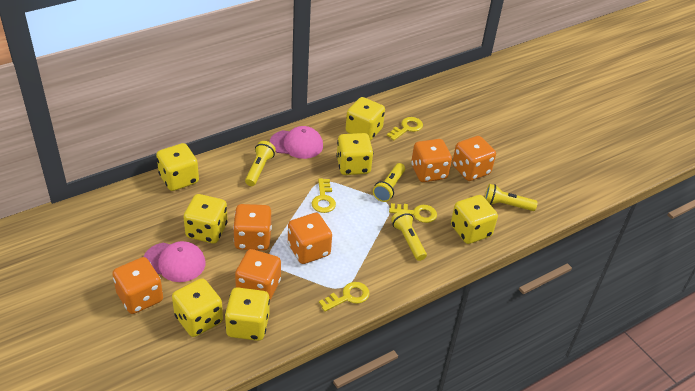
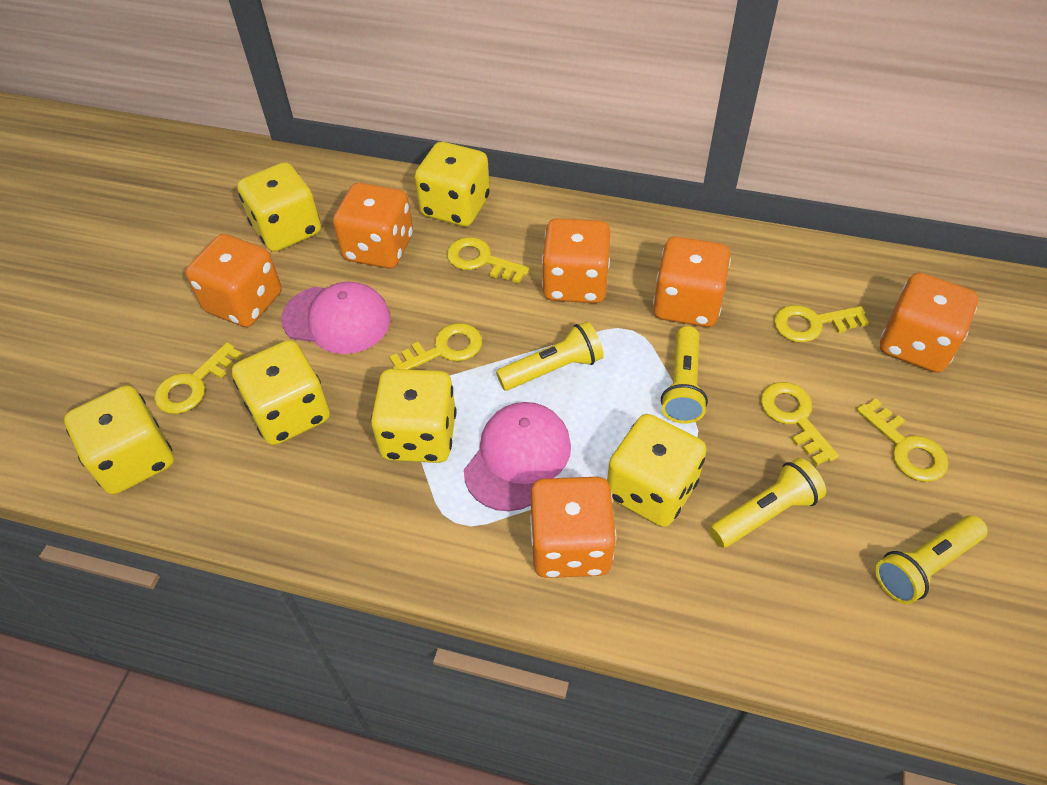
yellow dice: [156,143,199,191] [172,278,223,337] [184,194,228,244] [225,287,270,341] [336,133,373,175] [346,97,385,141] [451,195,498,244] = 7 -> [64,385,174,495] [232,340,330,445] [237,162,321,252] [371,369,456,463] [414,142,490,227] [607,414,707,527] = 6
yellow key: [312,178,336,213] [319,282,370,312] [387,117,423,140] [389,203,437,223] = 4 -> [154,342,243,414] [390,323,482,370] [447,237,530,284] [761,382,839,466] [774,305,869,342] [857,398,948,482] = 6

